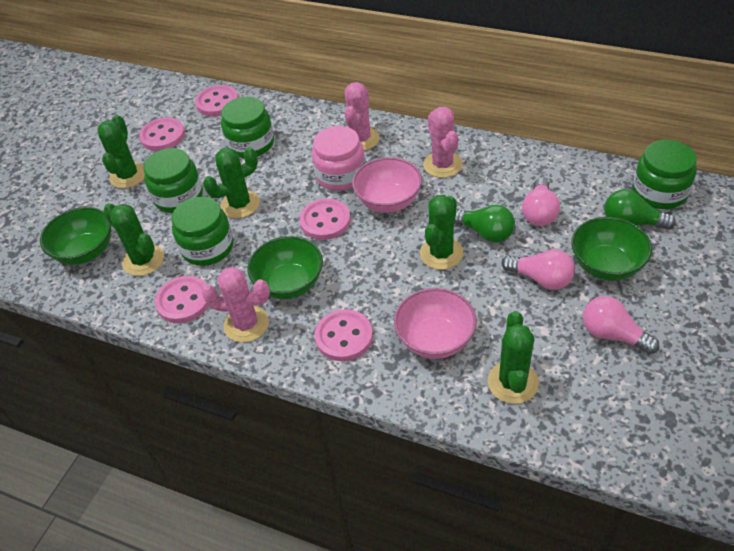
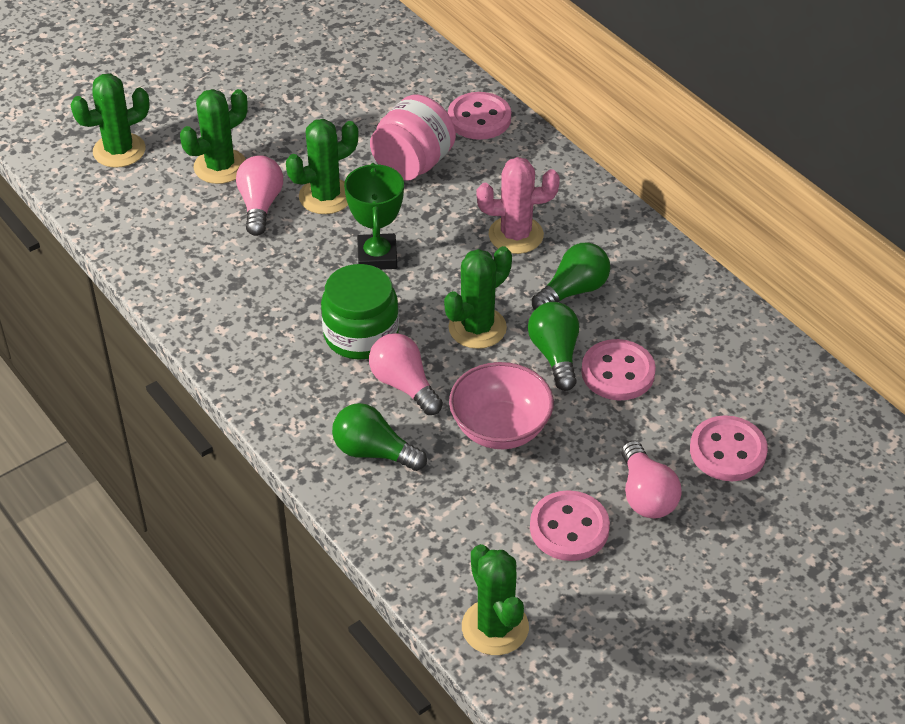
green bowl: [40,207,111,265] [247,236,323,299] [571,217,652,281] = 3 -> none = 0
green jar: [143,148,203,213] [172,197,234,266] [221,97,274,158] [632,140,697,209] = 4 -> [321,264,399,360] = 1
green light bulb: [454,205,515,243] [604,189,676,230] = 2 -> [332,403,427,471] [528,302,579,391] [532,242,610,310] = 3
green trophy: none = 0 -> [344,163,404,270] = 1
pink bowl: [352,157,422,212] [394,288,477,359] = 2 -> [449,362,554,449] = 1
pink button: [139,117,185,151] [155,276,208,323] [195,85,238,116] [299,198,351,240] [315,309,373,361] = 5 -> [448,92,511,140] [530,490,610,561] [581,339,656,400] [690,415,768,481] = 4
pink cactus: [202,267,270,343] [345,82,379,151] [423,107,463,178] = 3 -> [477,157,560,254] = 1

